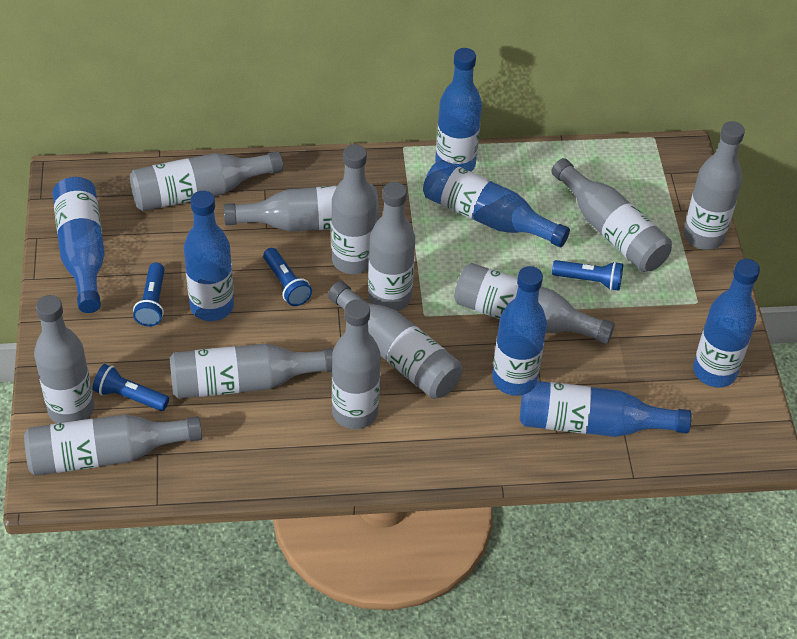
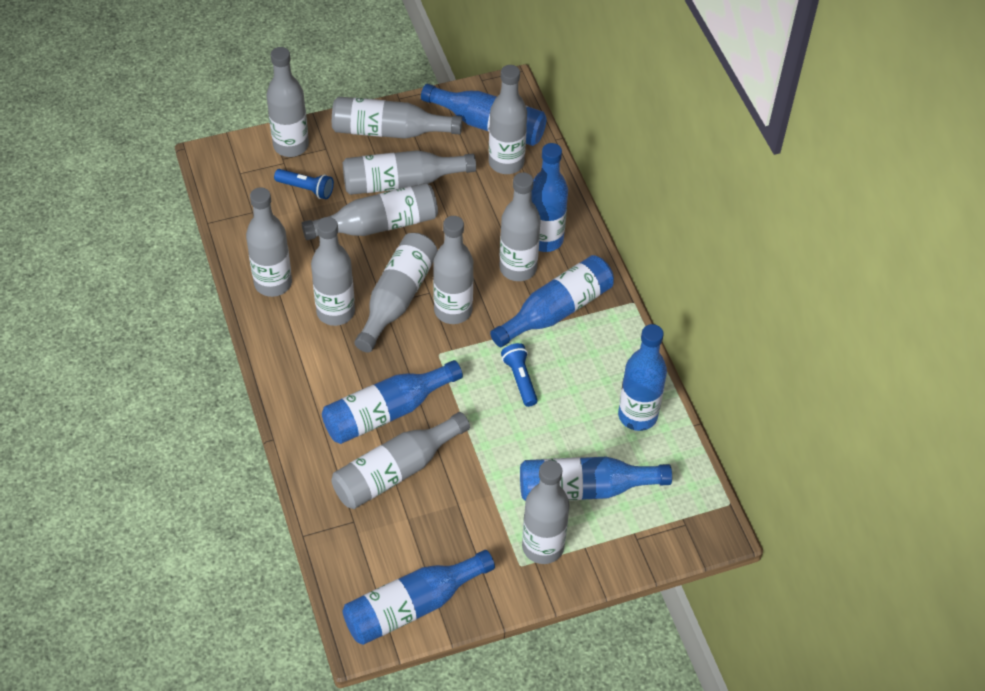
blue flashlight: [93,364,169,411] [133,263,165,327] [263,248,312,306] [552,260,623,291] = 4 -> [274,169,334,199] [501,343,538,407] = 2

